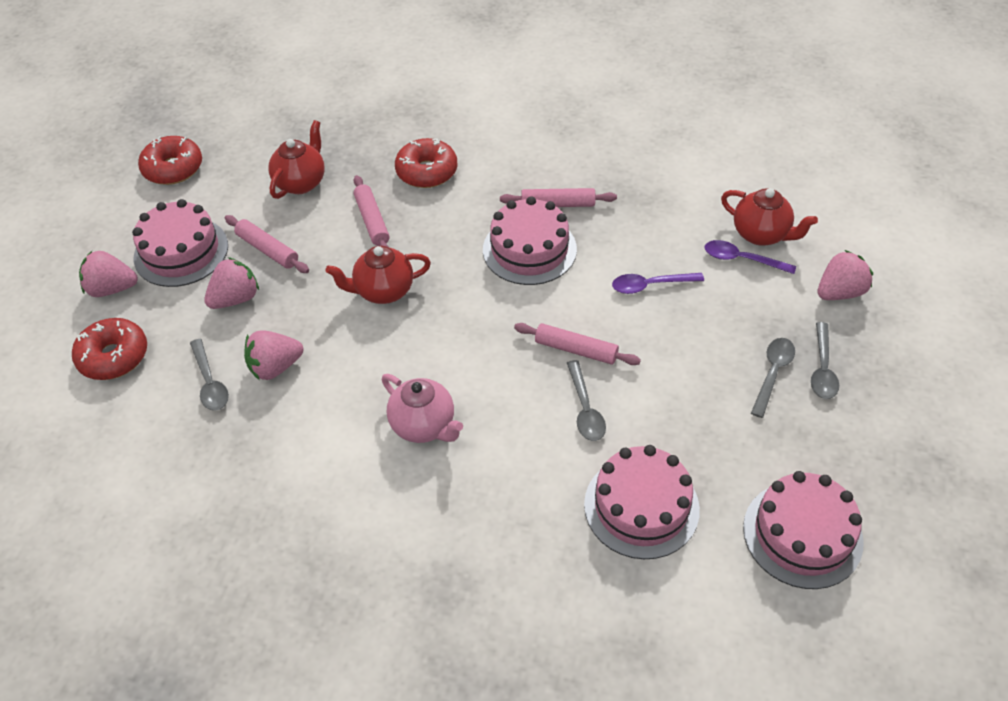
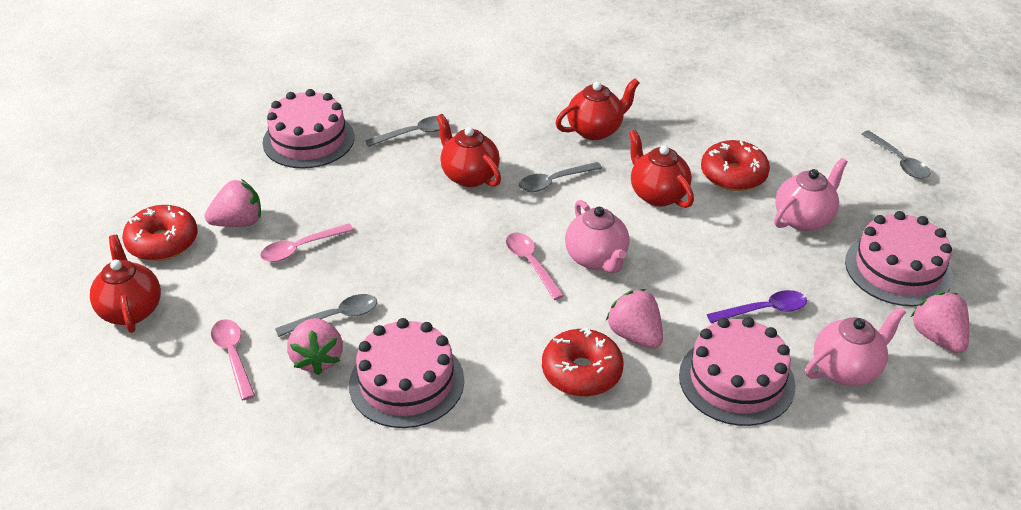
pink rolling pin: [225,215,309,273] [353,175,390,247] [500,188,617,207] [514,323,641,365] = 4 -> none = 0
pink spoon: none = 0 -> [211,319,255,400] [260,223,353,262] [506,233,565,300] = 3
pink teapot: [382,374,463,443] = 1 -> [565,200,629,274] [774,158,848,231] [806,306,906,386] = 3
purple spoon: [612,273,704,294] [705,240,796,274] = 2 -> [707,290,807,323] = 1
red teapot: [268,120,325,199] [326,246,431,304] [721,188,818,245] = 3 -> [90,235,161,333] [436,114,501,187] [556,78,640,140] [629,130,694,208] = 4

